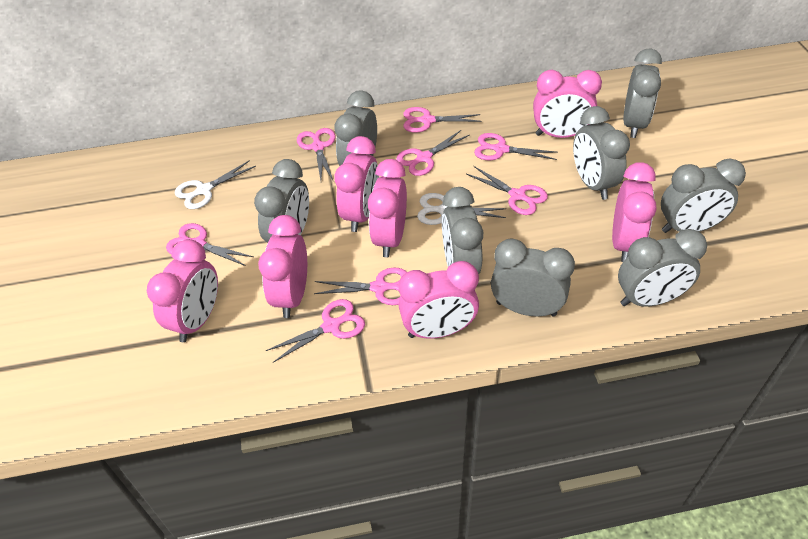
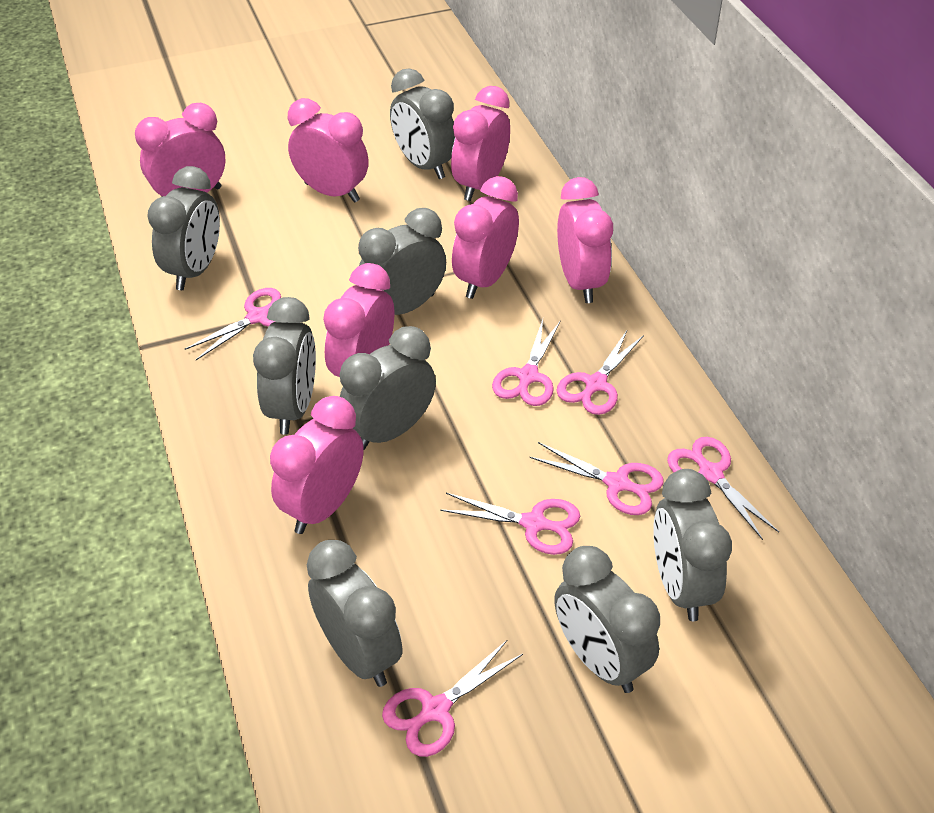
pink scissors: [166,223,254,266] [266,299,365,363] [297,128,335,182] [314,268,407,305] [396,130,469,176] [403,107,481,133] [467,166,548,215] [474,133,558,160] = 8 -> [185,288,281,360] [382,640,523,757] [440,493,580,555] [492,319,561,406] [530,442,664,515] [557,331,644,415] [667,437,779,540] = 7
white scissors: [175,160,256,209] [417,193,506,225] = 2 -> none = 0

